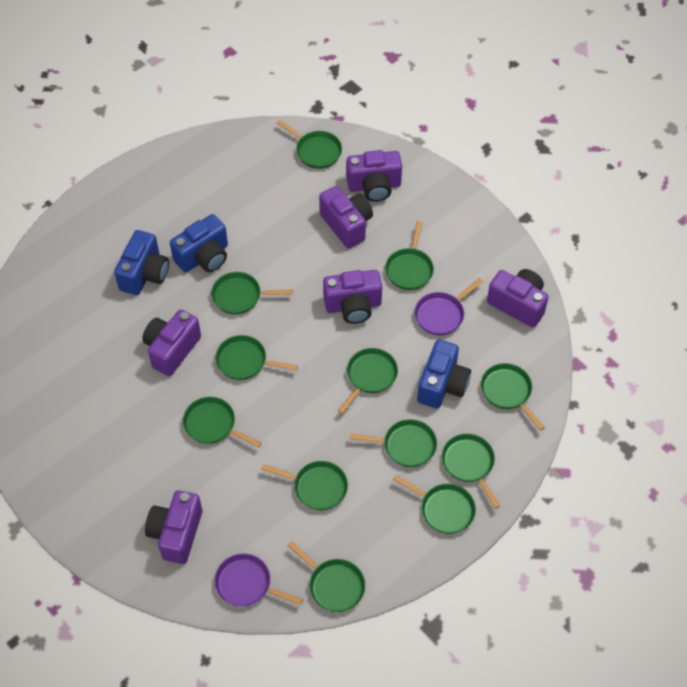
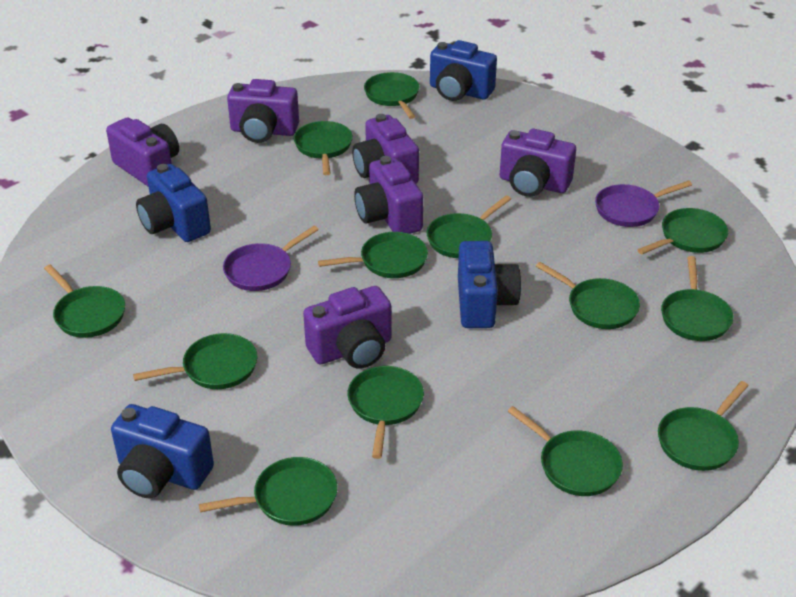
blue camera: [114,230,169,295] [170,214,228,272] [417,339,471,408] = 3 -> [111,404,214,498] [136,164,211,242] [430,40,497,101] [458,241,521,328] = 4
green pan: [183,397,262,448] [211,272,293,314] [215,335,298,380] [261,461,348,510] [277,120,342,169] [288,542,365,612] [338,348,398,414] [350,419,437,467] [385,221,434,290] [393,475,476,534] [442,434,500,509] [481,363,545,431] = 12 -> [44,264,125,338] [133,333,257,389] [199,457,337,526] [294,121,353,175] [318,232,428,278] [347,366,424,459] [364,72,419,119] [427,195,511,258] [508,406,623,496] [536,262,640,329] [637,208,728,254] [658,381,749,471] [661,256,734,341] = 13

